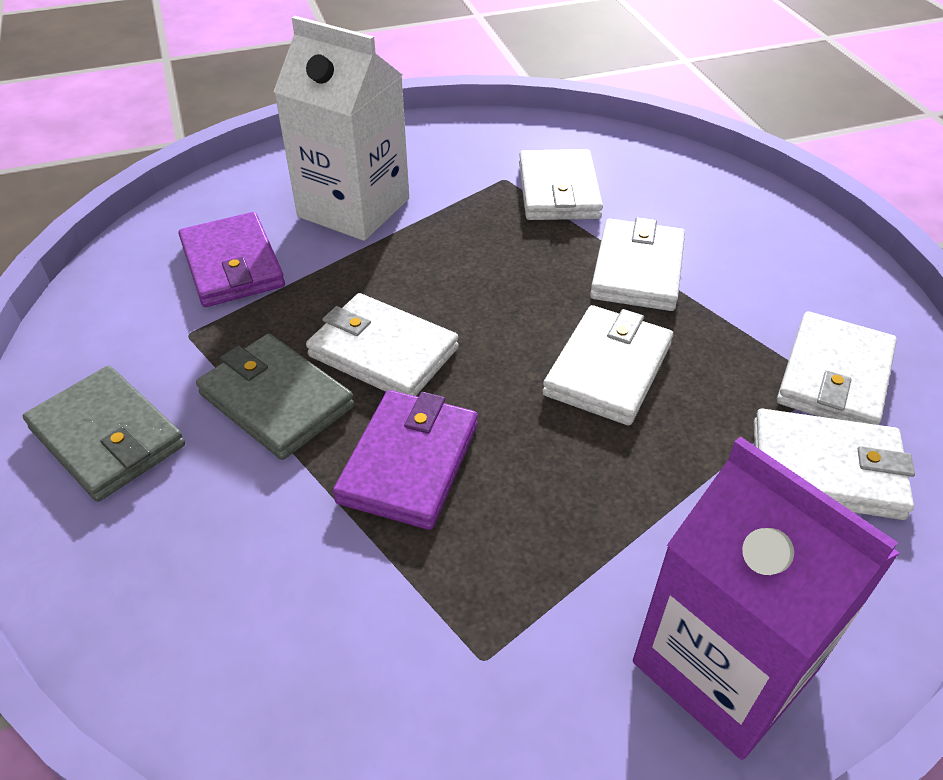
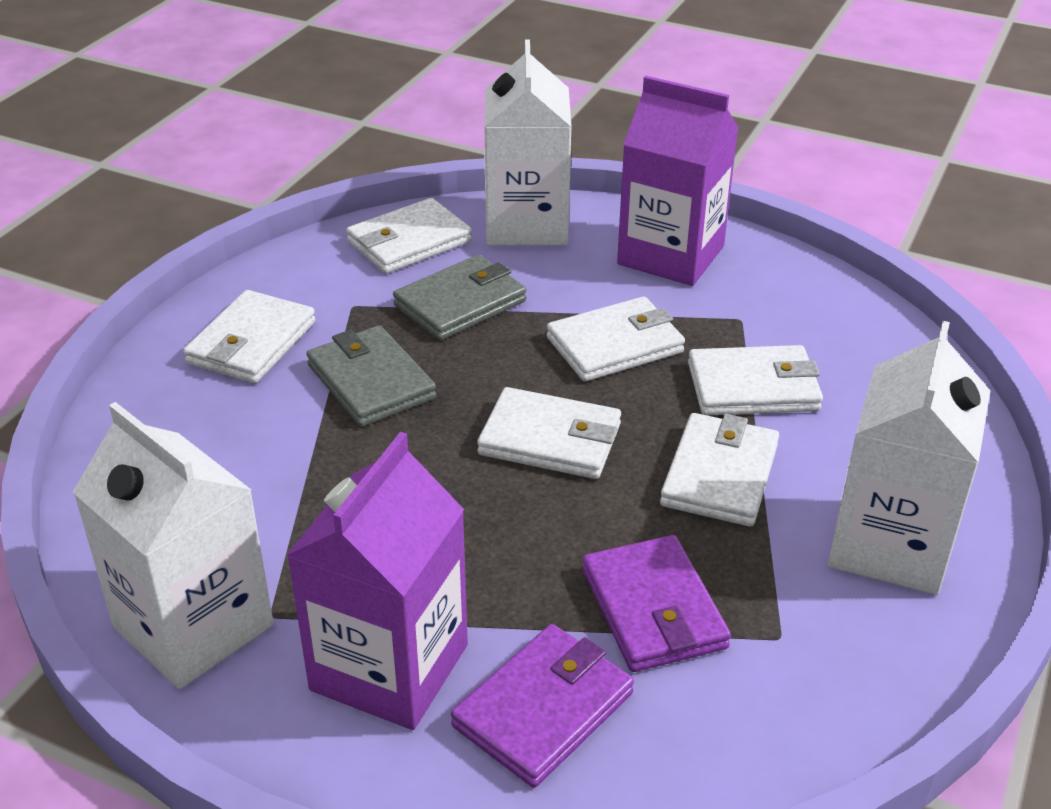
purple carton: [633,436,899,760] = 1 -> [287,432,468,730] [617,76,739,286] = 2
white carton: [273,16,409,241] = 1 -> [73,402,274,689] [484,40,572,245] [828,321,990,595] = 3

